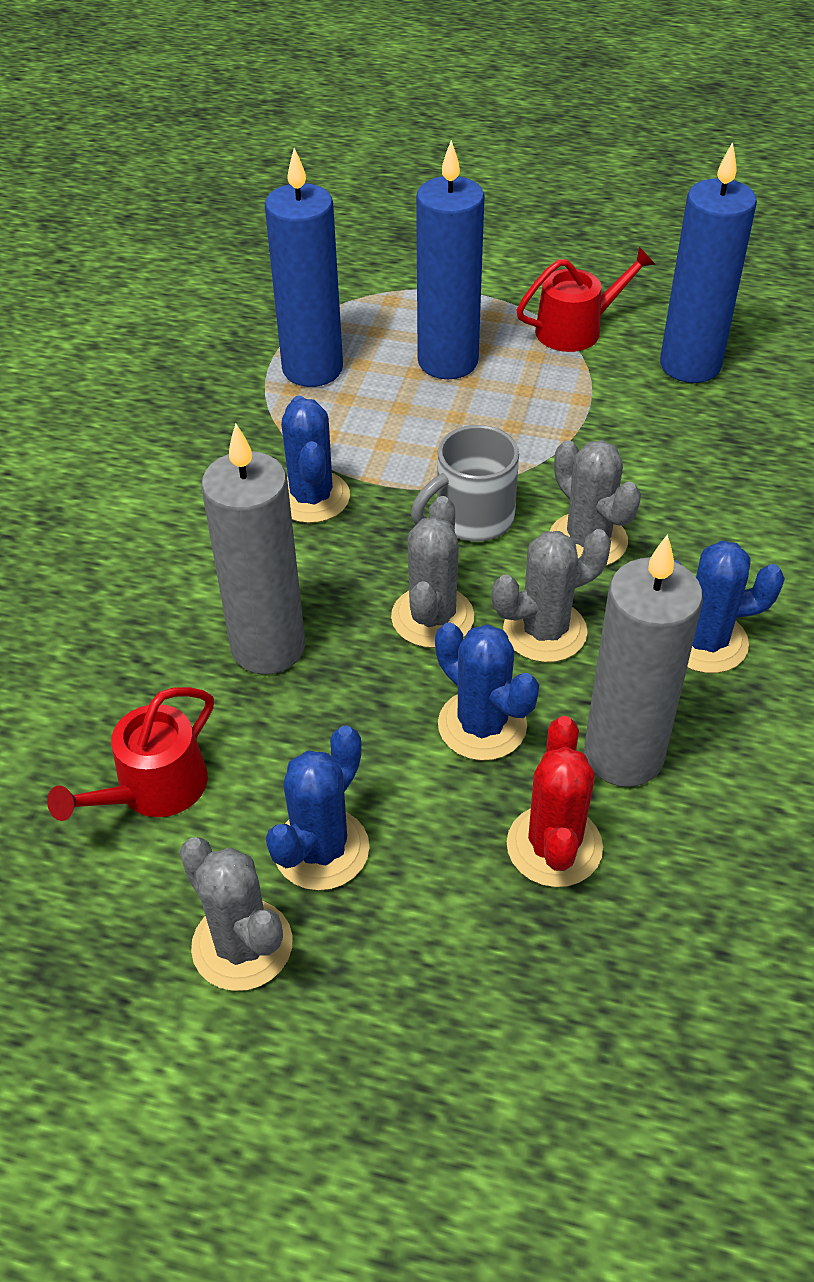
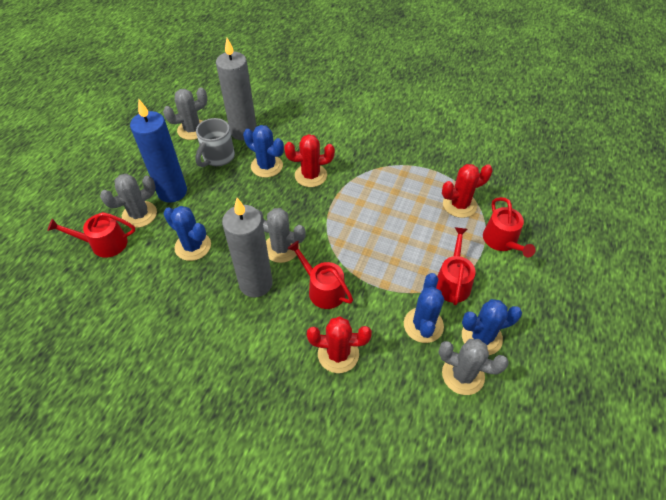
blue candle: [265,148,343,387] [416,140,485,379] [660,142,757,383] = 3 -> [130,99,187,203] = 1
red cactus: [507,716,603,887] = 1 -> [284,134,335,187] [307,316,372,373] [442,164,493,218] = 3
red watering can: [47,687,214,821] [516,247,656,352] = 2 -> [48,212,135,258] [287,241,353,309] [436,227,476,305] [483,197,536,257] = 4

